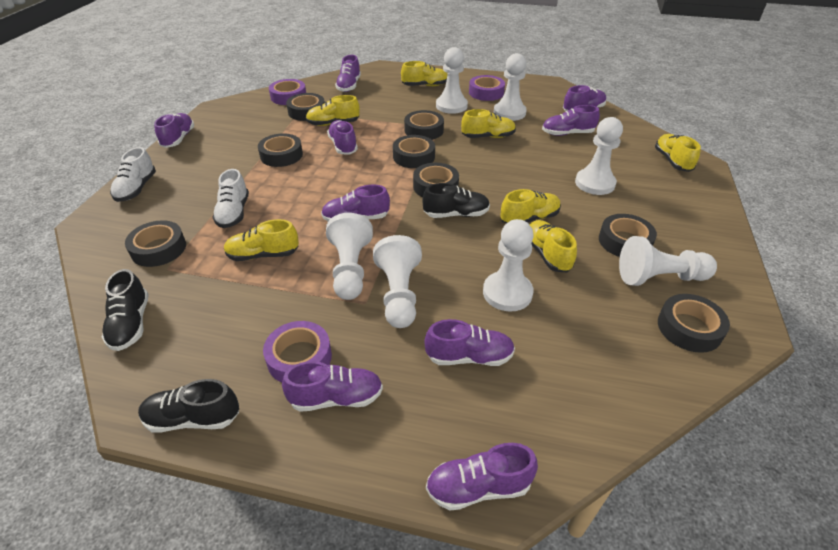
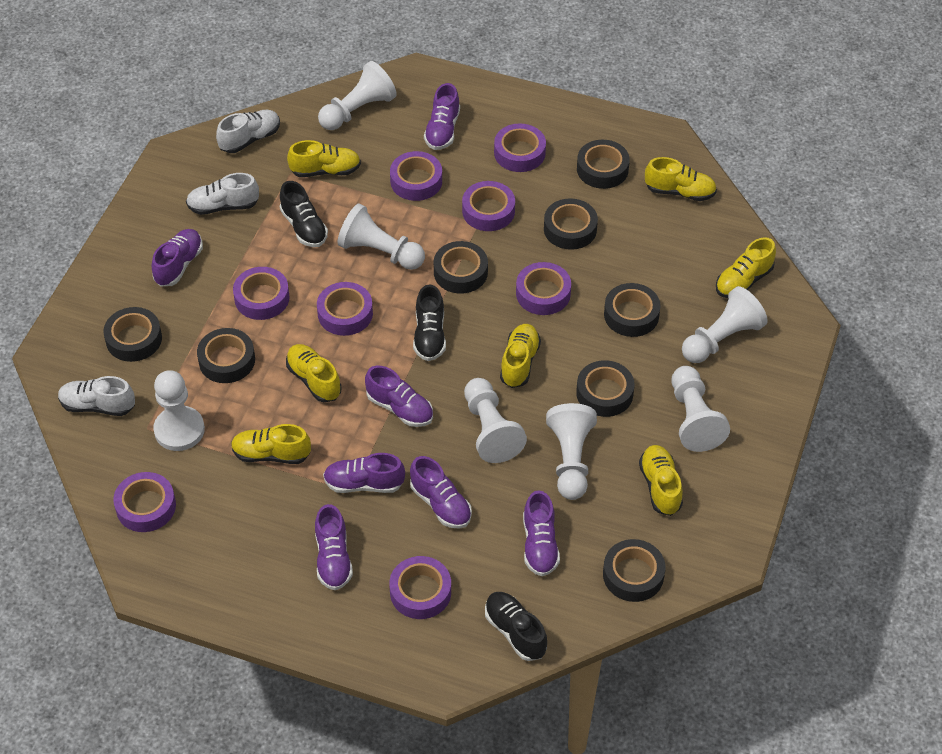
purple shoe: [154,113,194,148] [282,361,383,412] [321,185,390,221] [327,120,358,155] [335,55,361,92] [424,319,515,366] [426,443,538,510] [542,105,600,136] [563,85,607,111] = 9 -> [152,229,203,287] [315,504,353,590] [323,453,405,493] [365,366,433,427] [410,456,472,529] [424,83,460,150] [523,490,560,576] = 7
purple tape: [263,321,332,382] [269,79,306,105] [469,75,505,101] = 3 -> [113,472,176,532] [233,267,290,320] [317,282,373,336] [389,556,451,619] [390,151,442,201] [462,181,515,231] [494,123,546,172] [516,262,571,315] = 8
white shoe: [110,147,156,202] [213,169,249,228] = 2 -> [58,376,135,416] [186,173,259,215] [216,110,280,153] = 3

